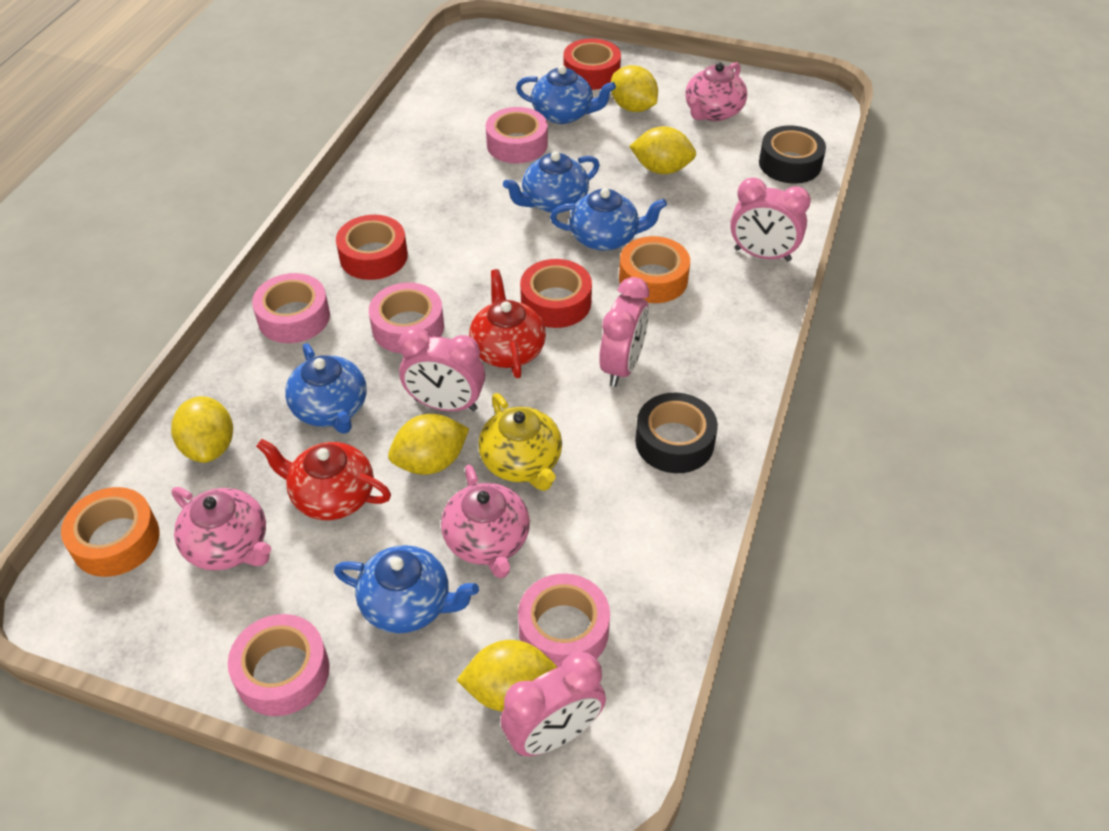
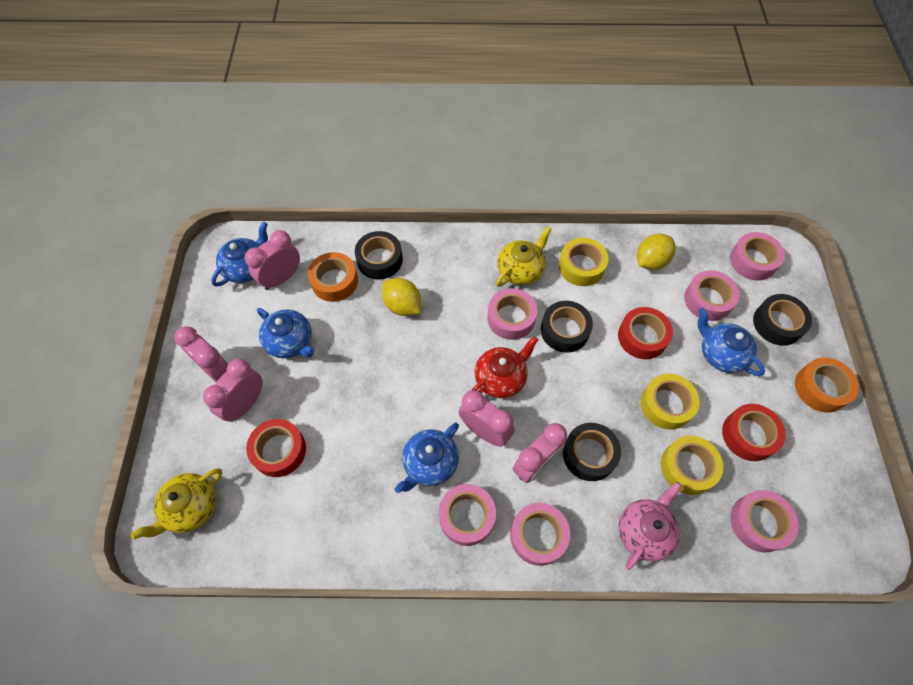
black tape: [635,393,718,473] [759,125,826,184] = 2 -> [355,231,403,279] [541,301,593,353] [563,423,621,481] [753,294,812,346] = 4
blue teapot: [285,343,367,434] [334,545,479,633] [503,152,600,213] [516,65,616,124] [550,188,667,251] = 5 -> [211,222,268,287] [257,308,315,358] [395,423,459,493] [698,308,765,376] = 4
pink clock: [399,327,485,411] [501,652,606,756] [599,277,649,387] [730,177,811,262] = 4 -> [174,326,228,382] [203,358,263,422] [245,230,300,290] [459,390,515,447] [513,423,567,483] = 5
pink tape: [228,614,329,716] [252,273,330,343] [369,282,444,353] [486,107,548,164] [518,573,610,668] = 5 -> [439,484,496,546] [487,288,537,340] [510,503,570,566] [684,271,740,321] [730,232,785,280] [730,490,799,552] = 6
pink teapot: [172,487,271,571] [441,465,530,578] [685,62,747,121] = 3 -> [619,481,682,570] = 1
red teapot: [256,439,391,520] [469,269,546,378] = 2 -> [472,336,538,398] = 1
yellow lemon: [171,396,233,463] [388,414,469,475] [456,640,557,712] [611,65,658,112] [629,126,696,174] = 5 -> [382,278,421,316] [637,234,676,270] = 2
yellow tape: none = 0 -> [559,238,608,286] [641,374,700,430] [661,436,723,495] = 3
yellow teapot: [478,393,562,491] = 1 -> [130,468,222,540] [496,226,552,287] = 2

